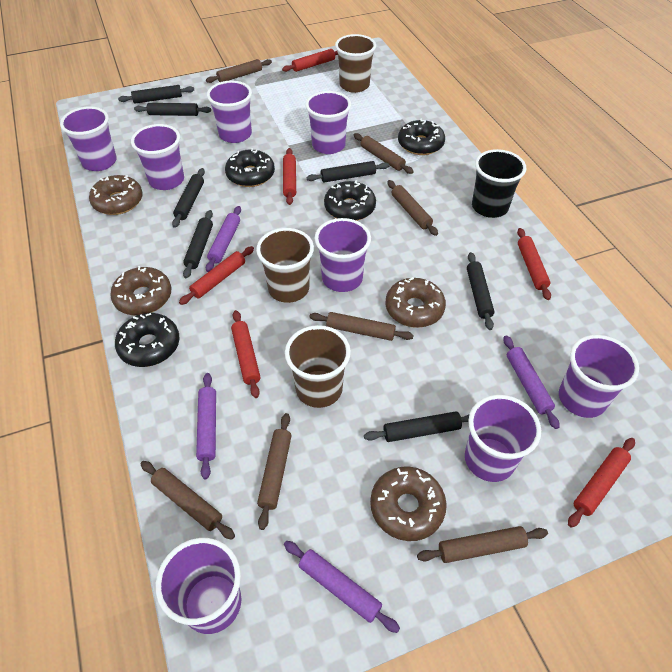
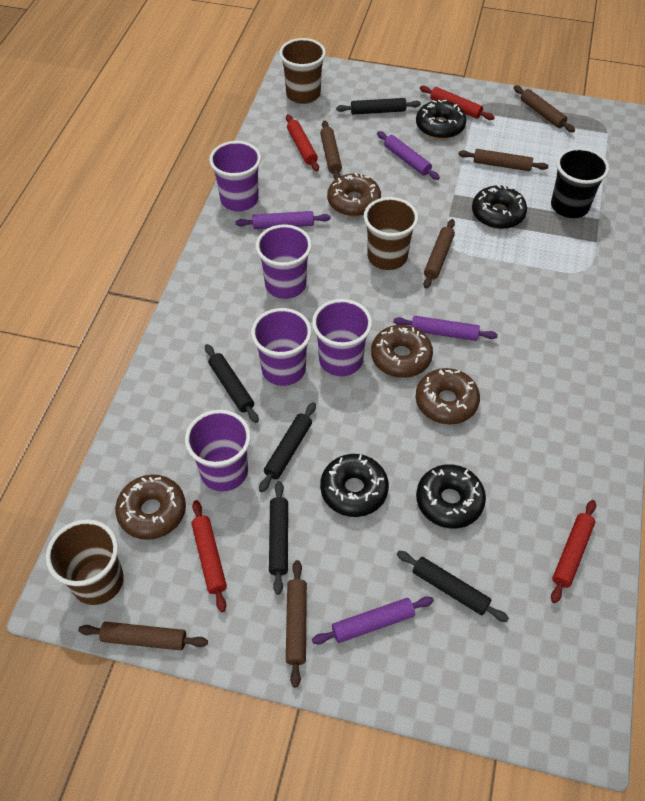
black rolling pin: [118,85,194,104] [134,103,211,116] [172,168,205,228] [183,210,213,278] [306,161,390,183] [364,411,469,442] [467,252,495,330] = 7 -> [205,344,259,423] [259,402,316,492] [269,481,288,595] [336,98,421,115] [397,551,509,622] = 5
brown rolling pin: [140,461,235,540] [206,59,272,83] [257,413,292,530] [309,312,414,341] [354,133,414,174] [387,180,438,236] [417,526,548,563] = 7 -> [78,622,208,650] [286,560,307,688] [320,120,342,179] [423,219,455,289] [458,149,549,171] [514,85,575,132] = 6
purple cup: [60,106,117,171] [131,124,184,190] [156,538,241,634] [207,81,252,143] [305,91,351,154] [314,218,371,292] [465,395,541,482] [559,335,639,418] = 8 -> [185,410,251,491] [209,141,261,211] [251,308,312,386] [256,224,312,299] [312,299,372,376] = 5
red rolling pin: [179,246,254,305] [231,310,261,398] [282,49,338,72] [283,148,296,205] [517,228,551,300] [568,438,635,528] = 6 -> [191,500,227,612] [286,114,319,171] [420,86,494,120] [551,500,596,603] = 4

